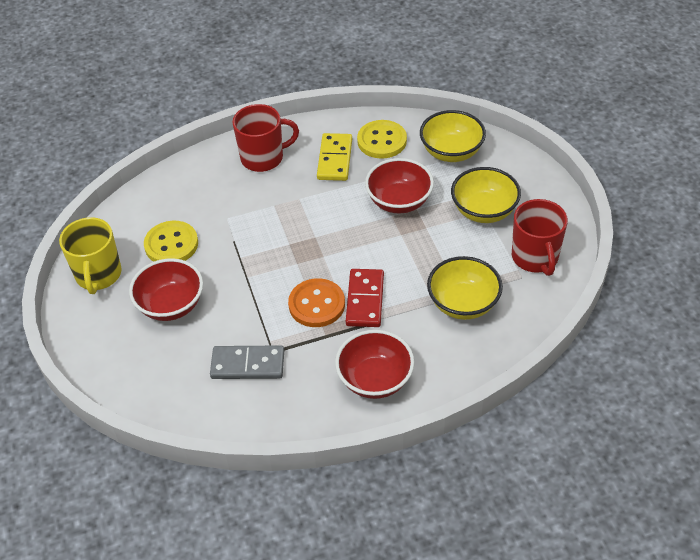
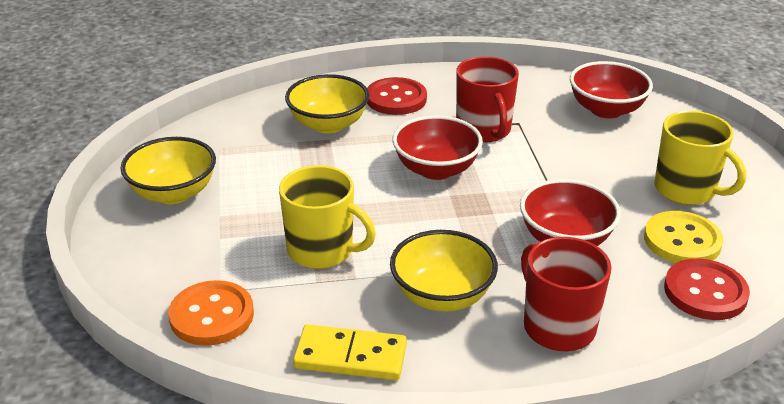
grey domino: [210,345,284,379] = 1 -> none = 0
red button: none = 0 -> [367,77,427,115] [664,259,750,320] = 2
red domino: [346,269,384,327] = 1 -> none = 0
yellow button: [144,221,198,262] [357,120,407,159] = 2 -> [644,211,724,263] = 1
yellow mug: [59,217,122,294] = 1 -> [279,165,376,269] [655,111,746,205] = 2

